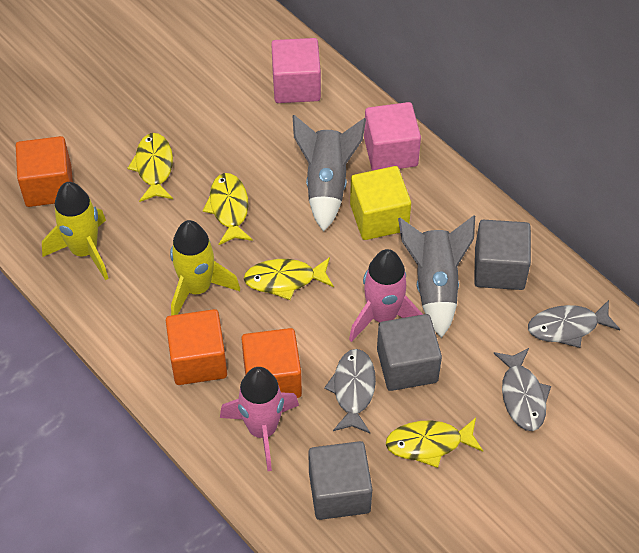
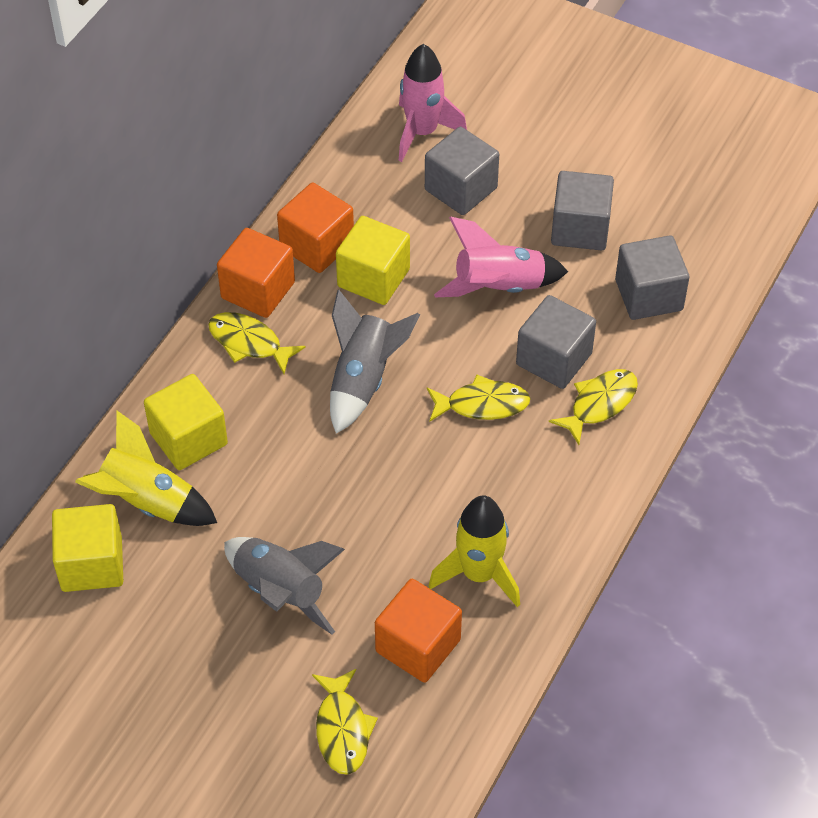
grey cube: [309,441,372,520] [377,314,442,391] [474,220,531,290] = 3 -> [425,127,499,215] [516,295,596,389] [551,171,614,251] [615,235,689,320] = 4
grey fish: [324,349,376,434] [494,348,551,431] [528,300,620,348] = 3 -> none = 0
pink cube: [271,38,321,103] [364,102,421,171] = 2 -> none = 0
yellow cube: [350,166,411,240] = 1 -> [52,504,123,592] [144,374,228,470] [336,216,410,305] = 3

